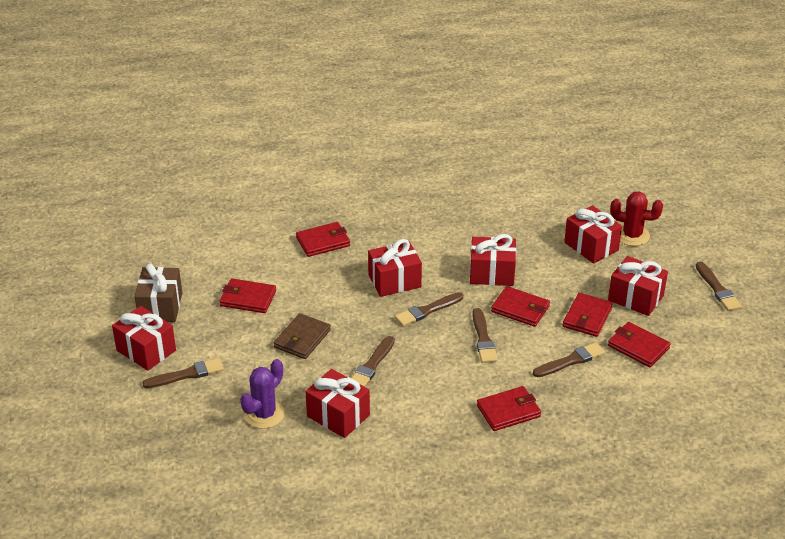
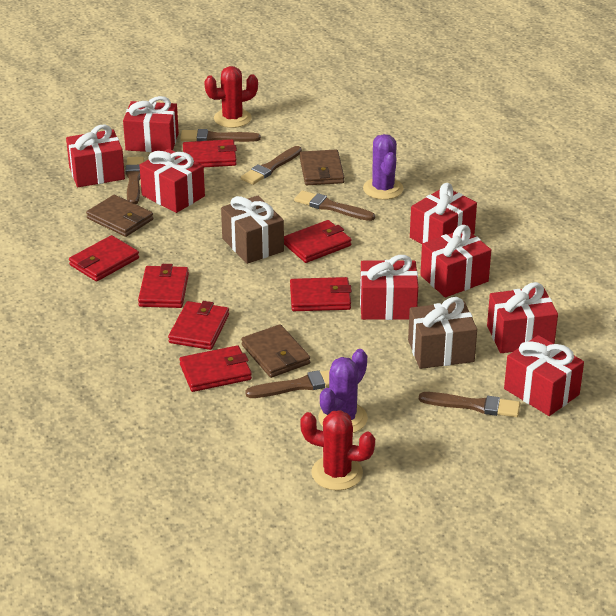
brown gift: [135,263,182,322] = 1 -> [221,196,284,264] [408,297,477,369] = 2
brown wallet: [274,313,331,359] = 1 -> [86,195,154,237] [241,324,310,378] [300,150,344,185] = 3
purple cactus: [240,359,285,429] = 1 -> [318,349,368,433] [363,134,404,200] = 2
red cactus: [610,191,663,246] = 1 -> [204,66,258,128] [300,410,375,491] = 2
red gift: [112,306,176,371] [305,369,370,438] [368,239,422,297] [470,234,516,286] [564,205,622,264] [608,256,668,316] = 6 -> [66,124,125,187] [123,96,179,152] [139,149,205,213] [360,255,418,320] [410,183,477,244] [420,225,491,297] [487,282,558,353] [504,335,584,416] = 8
red wallet: [219,278,276,313] [296,222,350,257] [477,386,541,431] [491,286,550,327] [563,293,613,337] [608,322,671,367] = 6 -> [69,235,139,282] [138,264,189,308] [168,301,229,350] [179,345,252,392] [183,139,237,167] [284,220,352,263] [290,277,352,311] = 7

